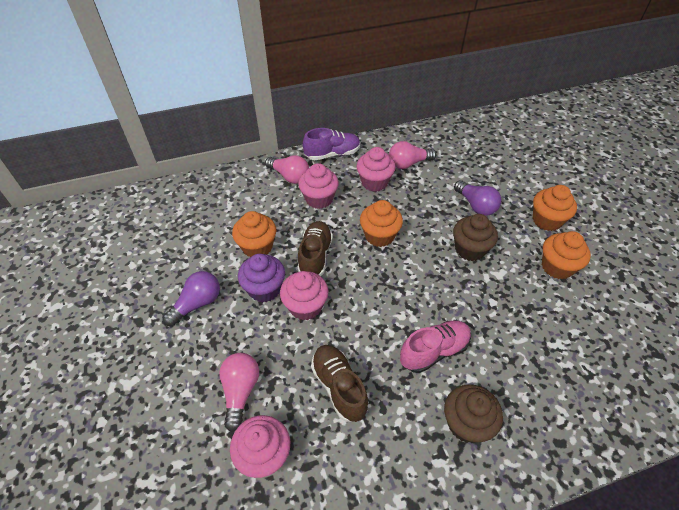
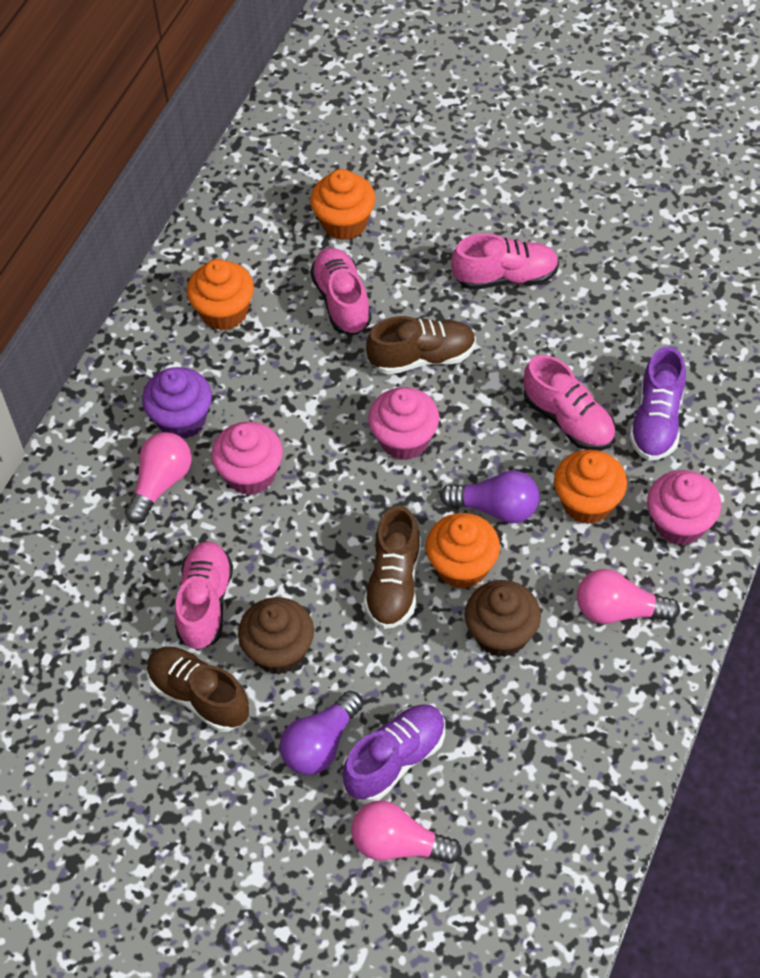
brown shoe: [298,221,333,276] [311,345,368,422] = 2 -> [147,647,249,732] [364,506,421,629] [366,316,476,375] = 3
pink cupcake: [230,415,290,478] [280,271,329,320] [298,163,339,209] [357,147,396,192] = 4 -> [211,422,283,495] [368,387,439,460] [647,470,721,545] = 3
pink shoe: [400,321,471,373] = 1 -> [175,541,233,650] [310,248,372,335] [451,233,559,290] [524,355,616,451] = 4
purple shoe: [303,128,360,160] = 1 -> [343,704,445,802] [629,346,686,461] = 2

